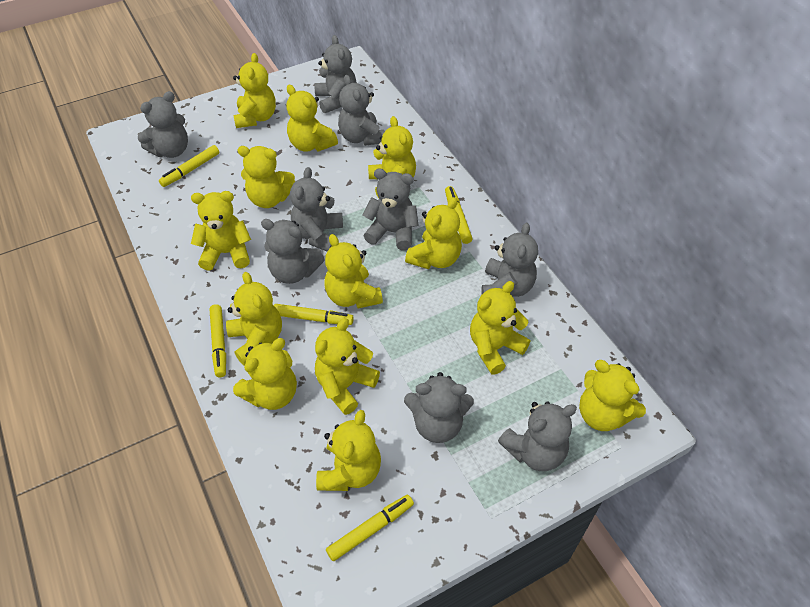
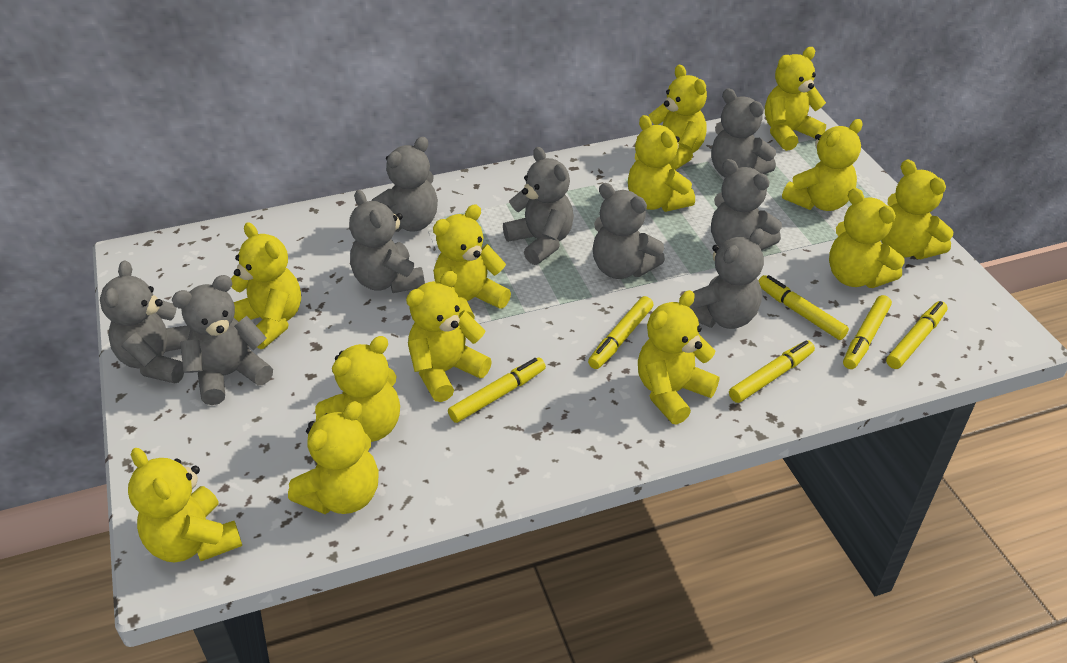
yellow marker: [159,145,219,187] [209,304,226,377] [274,304,354,325] [326,495,414,561] [445,186,473,244] = 5 -> [448,358,546,423] [588,296,653,369] [729,340,815,403] [759,275,849,340] [843,295,892,369] [886,301,948,369] = 6

